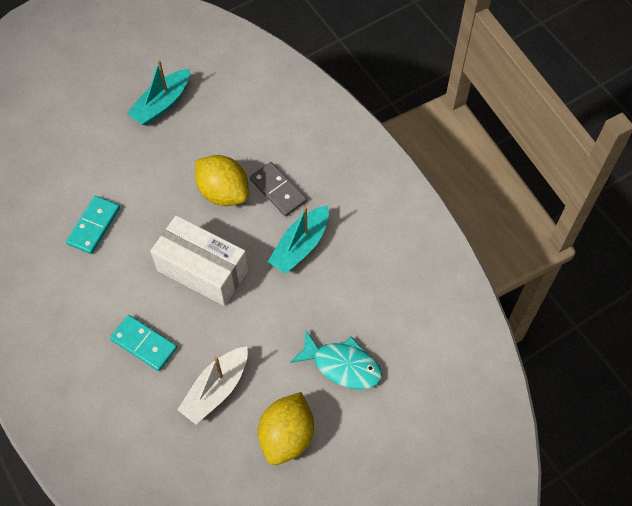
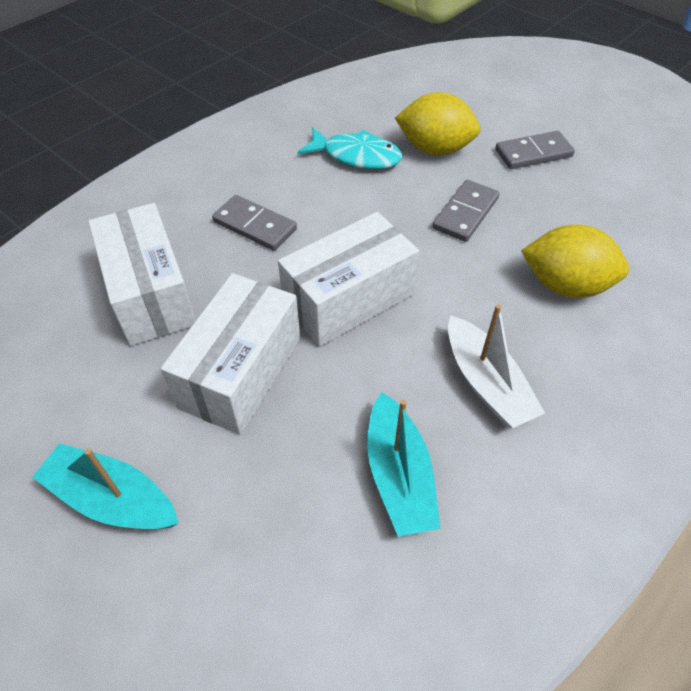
grey domino: [250,162,307,217] = 1 -> [212,195,297,251] [432,180,500,242] [495,131,575,169] = 3
turquoise domino: [66,196,120,254] [110,315,177,371] = 2 -> none = 0
white box: [150,215,248,306] = 1 -> [88,203,196,346] [161,273,300,435] [278,212,419,347] = 3

